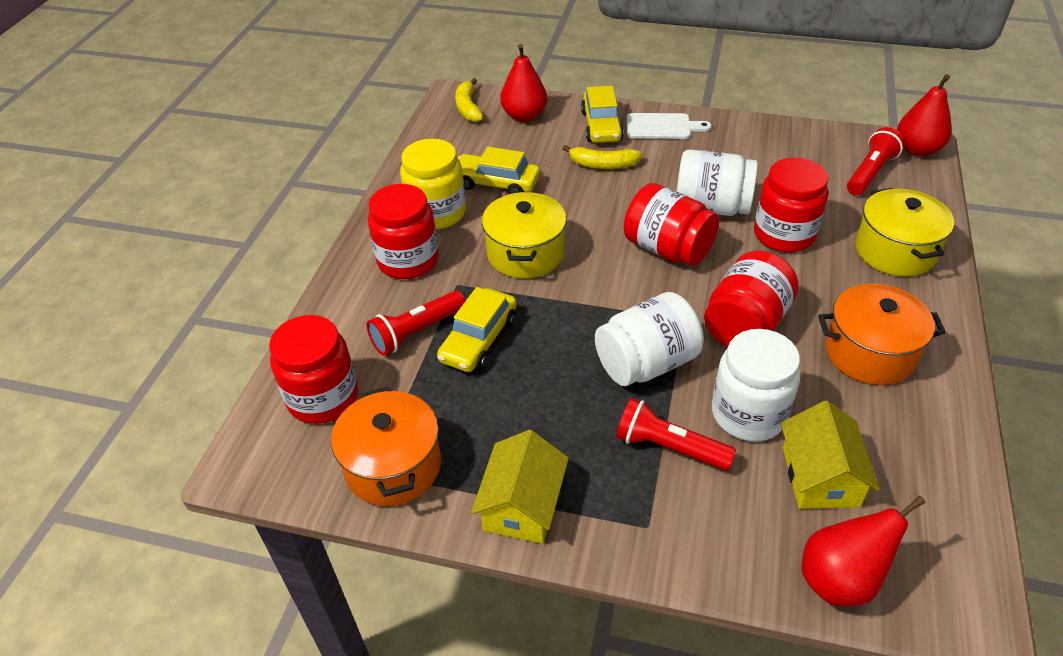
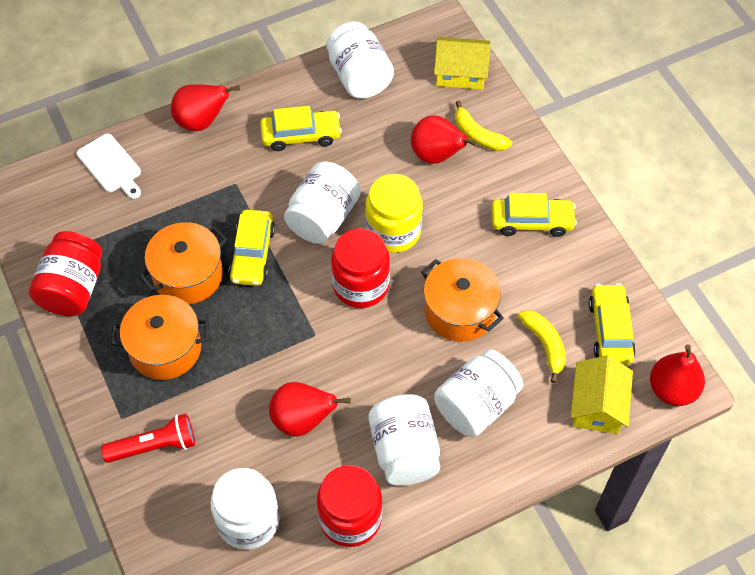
orange pot: [331,387,441,506] [818,284,946,385] = 2 -> [111,295,209,380] [139,222,227,305] [421,258,504,342] = 3
red flashlight: [367,291,465,356] [616,398,736,471] [847,127,905,195] = 3 -> [101,413,195,463] = 1
red jar: [269,315,358,424] [368,184,439,279] [623,183,719,266] [704,251,799,347] [754,158,829,253] = 5 -> [29,231,102,316] [317,465,382,547] [331,228,390,308] = 3
red pear: [500,44,547,122] [802,496,925,606] [897,74,952,156] = 3 -> [171,84,240,131] [269,382,351,437] [411,115,478,164] [650,345,705,406] = 4
white jar: [595,292,704,386] [677,149,758,216] [712,329,801,442] = 3 -> [210,468,280,550] [284,161,361,244] [326,22,394,99] [369,394,440,486] [434,349,523,437] = 5
yellow car: [437,287,517,372] [458,147,540,194] [581,86,624,143] = 3 -> [229,210,275,286] [260,106,342,151] [491,193,577,237] [589,283,636,365] = 4
yellow pot: [482,192,567,279] [855,188,954,277] = 2 -> none = 0

